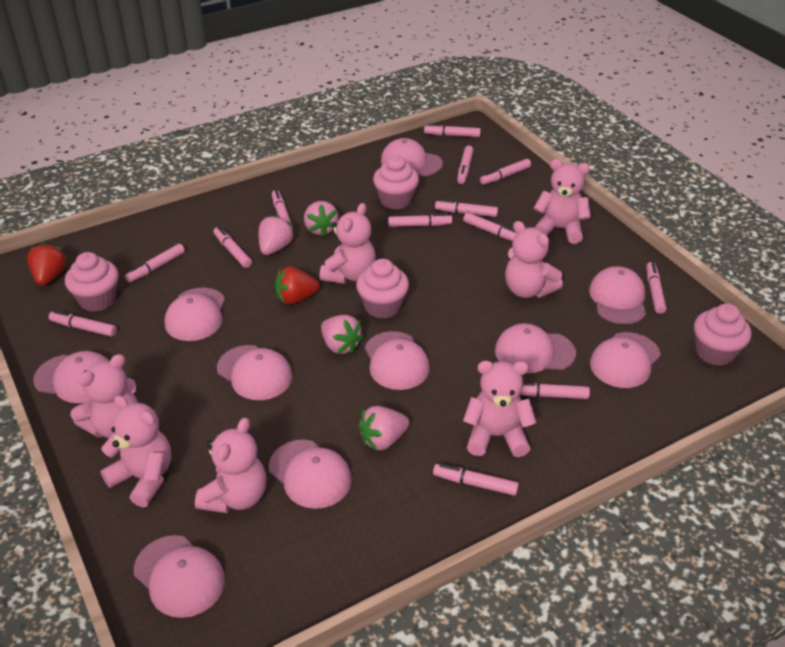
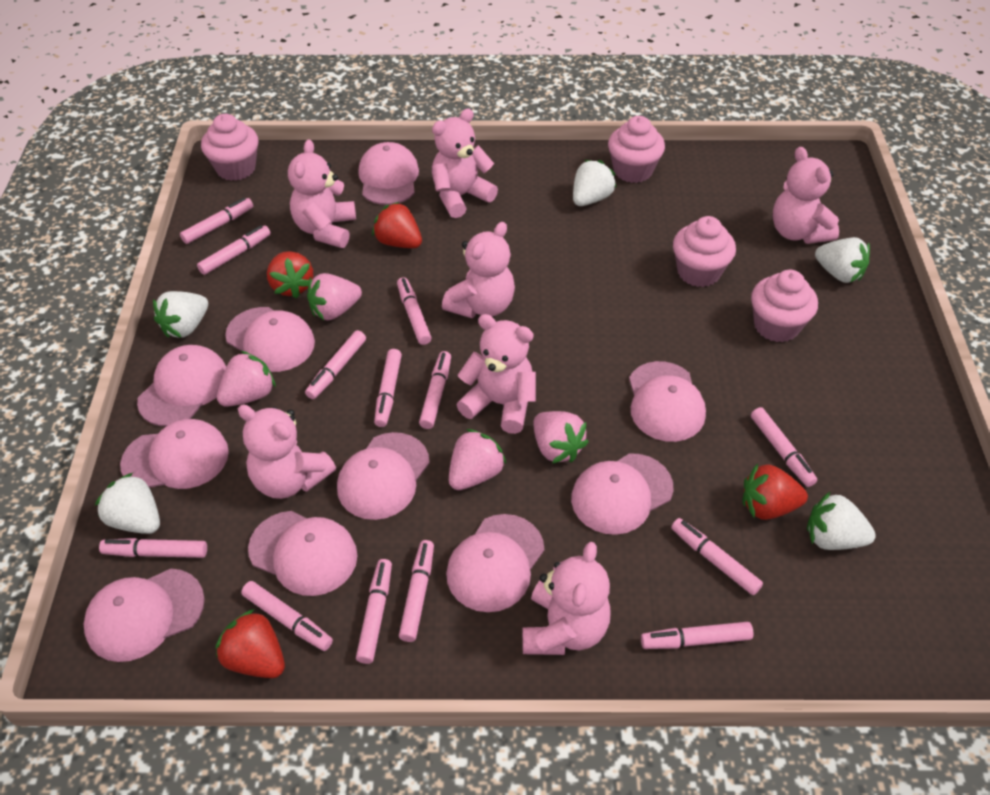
red strawberry: [27,243,67,286] [275,267,319,305] = 2 -> [215,609,285,678] [267,251,313,298] [372,202,422,248] [743,463,808,520] = 4
white strawberry: none = 0 -> [95,473,160,534] [153,291,208,338] [573,160,617,206] [807,491,876,550] [815,237,870,283] = 5

